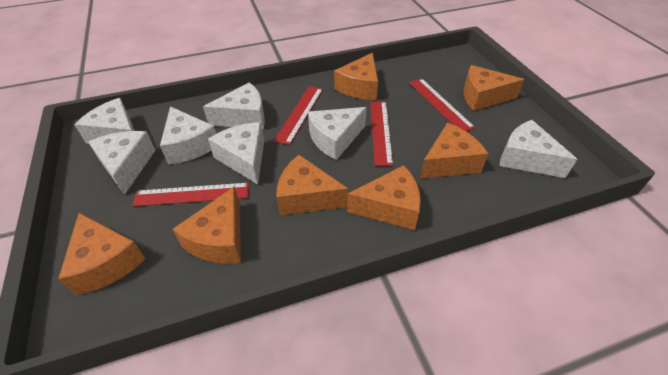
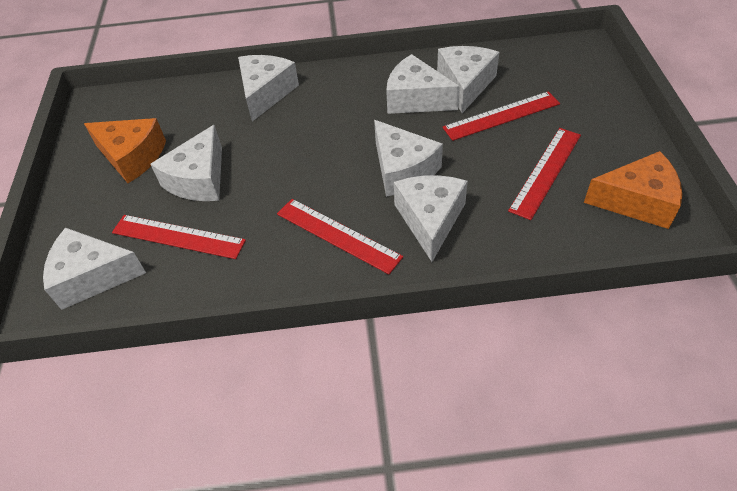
orange cheese: [58,213,145,295] [173,186,241,264] [276,155,348,215] [334,53,378,100] [347,165,421,230] [420,123,488,179] [464,65,525,111] = 7 -> [84,118,166,183] [584,151,682,229] = 2

